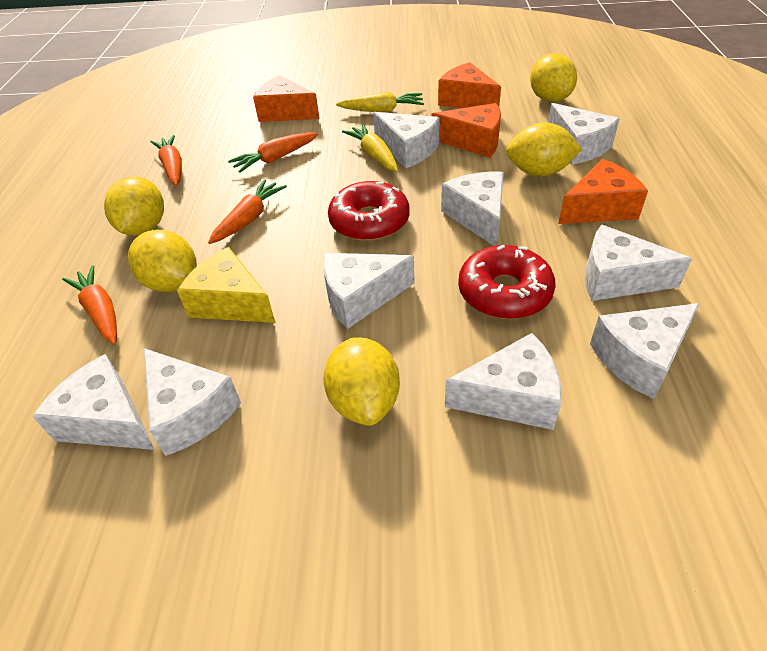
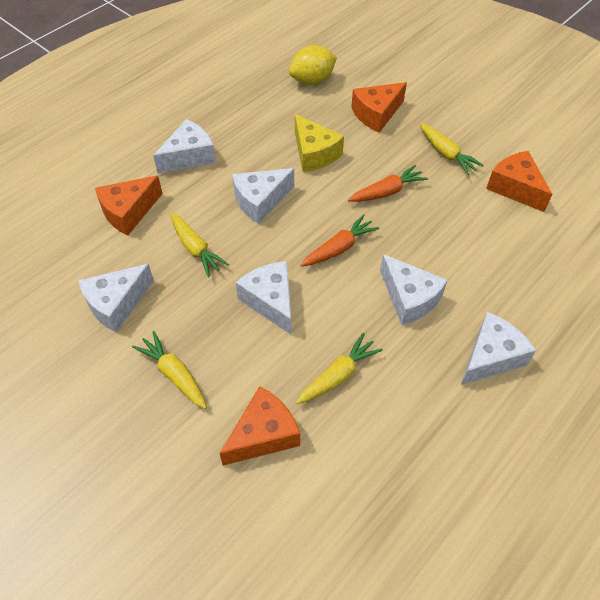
orange carrot: [62,265,117,345] [150,135,182,186] [208,180,287,244] [228,132,318,173] = 4 -> [301,214,379,266] [348,165,428,202] = 2
red donut: [328,181,410,241] [458,245,556,319] = 2 -> none = 0
white cheese: [32,354,155,450] [144,348,241,456] [323,253,415,329] [373,112,440,168] [441,172,504,246] [445,333,562,430] [548,103,620,164] [585,225,692,301] [590,303,700,399] = 9 -> [78,264,154,333] [153,119,216,174] [232,168,294,224] [236,261,291,334] [380,254,448,325] [461,312,536,385] = 6
yellow carrot: [336,92,424,112] [342,124,398,172] = 2 -> [132,331,207,409] [171,213,229,277] [296,333,383,404] [420,123,484,175] = 4
yellow lemon: [104,177,164,236] [128,230,197,292] [323,337,400,426] [506,122,582,177] [530,54,577,102] = 5 -> [289,45,337,85] = 1

